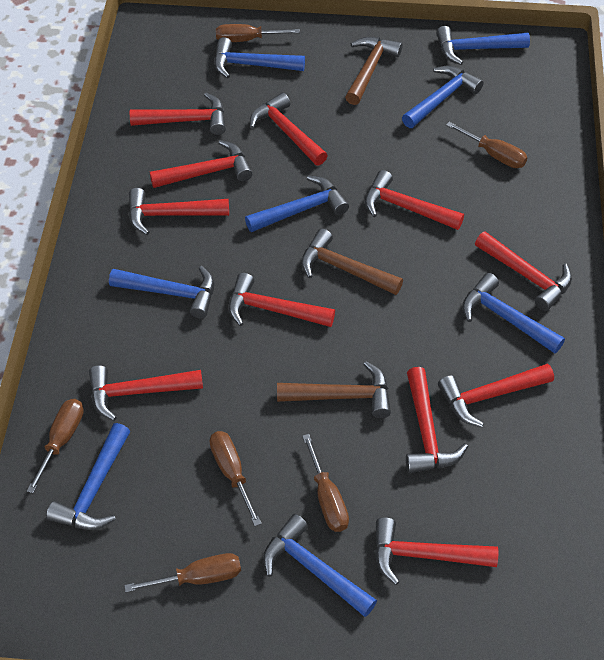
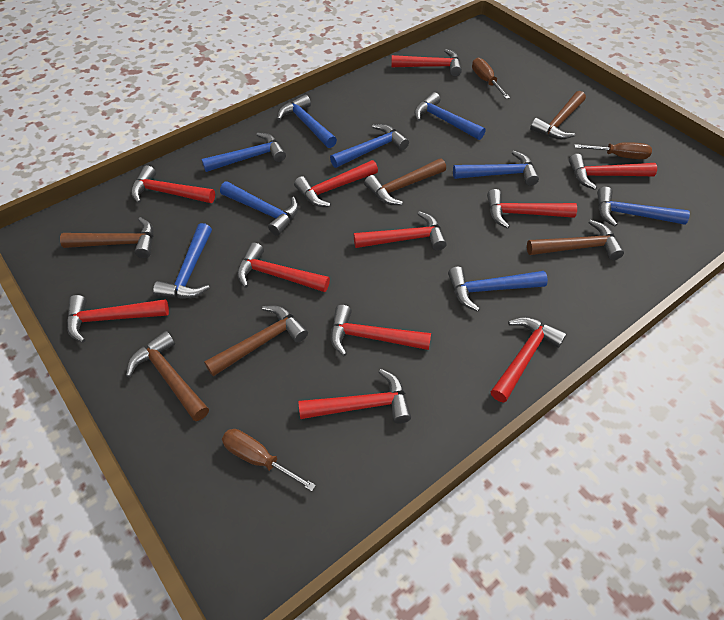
blue hammer: [46,423,130,530] [109,266,214,319] [214,37,305,79] [245,175,349,232] [263,514,377,617] [402,66,484,128] [436,26,530,65] [462,273,565,354] = 8 -> [153,223,212,299] [201,133,286,172] [220,182,299,236] [277,95,337,148] [330,124,409,168] [414,92,486,140] [448,267,548,312] [453,151,539,186] [597,187,690,227] = 9
brown hammer: [277,361,391,418] [301,229,403,295] [345,37,403,105] = 3 -> [60,217,153,258] [126,331,209,421] [204,306,308,377] [364,158,446,205] [527,220,624,260] [530,91,586,139] = 6
brown screwdriver: [27,399,84,493] [124,553,241,592] [210,431,262,526] [216,24,300,42] [302,434,349,532] [446,122,527,168] = 6 -> [222,429,316,491] [472,58,510,99] [574,142,652,159] = 3

